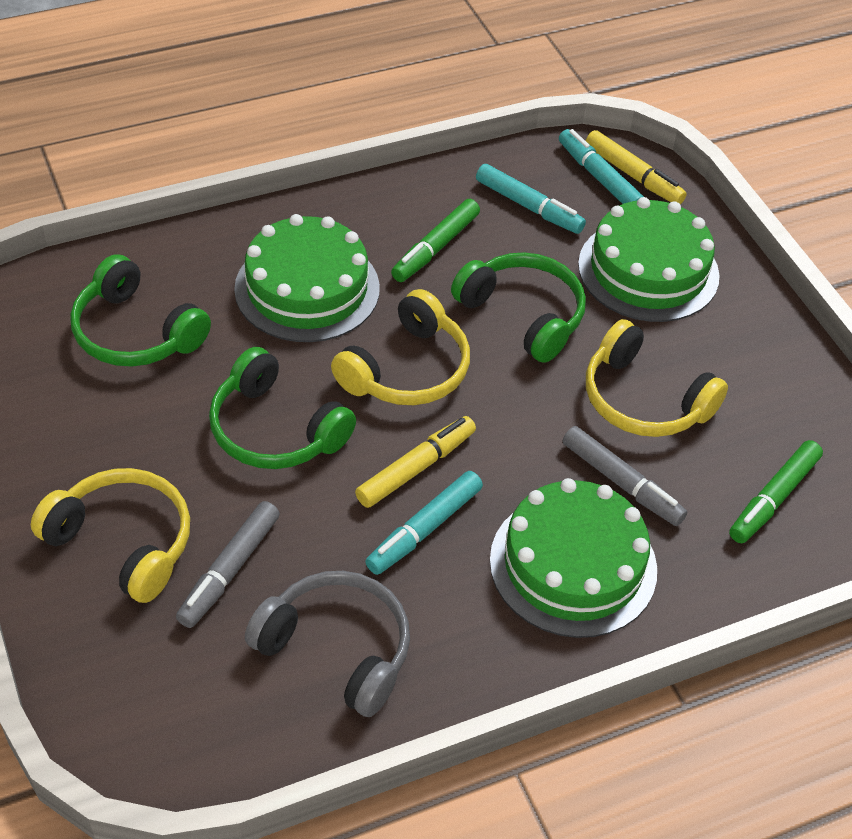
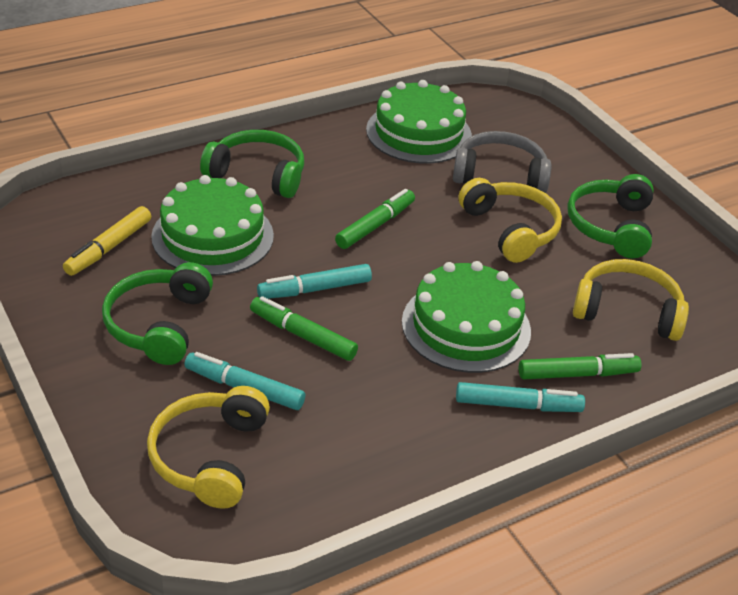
green marker: [391,199,480,282] [729,440,823,543] = 2 -> [250,296,358,361] [335,189,415,249] [519,353,641,380] = 3
grey marker: [176,501,280,628] [563,426,687,526] = 2 -> none = 0
yellow marker: [355,416,476,508] [586,130,687,204] = 2 -> [63,206,151,276] = 1

